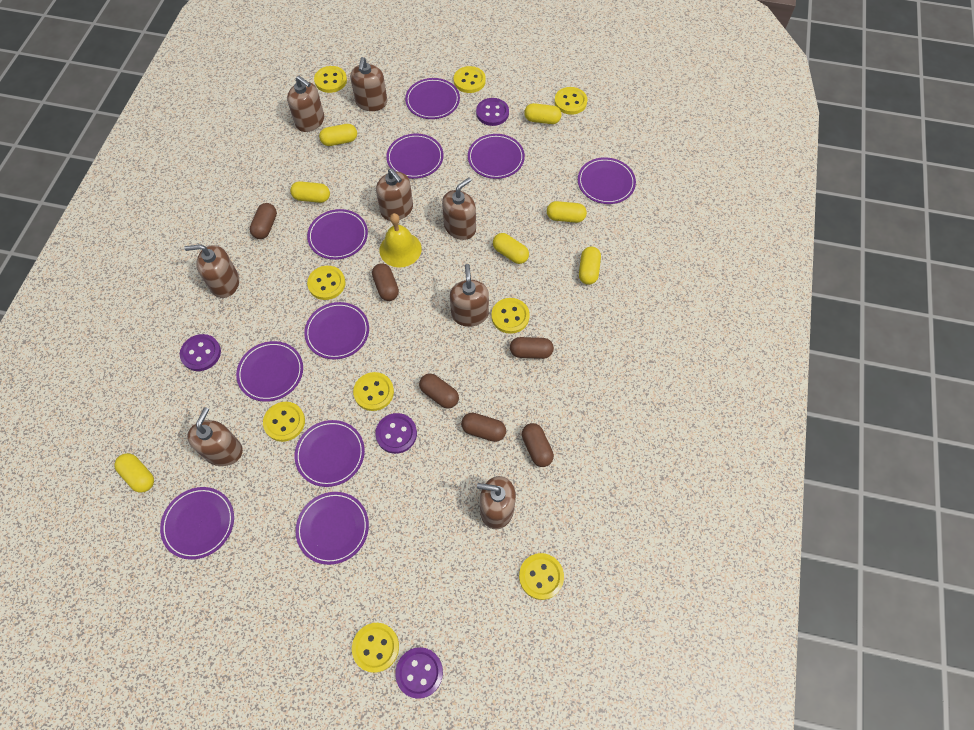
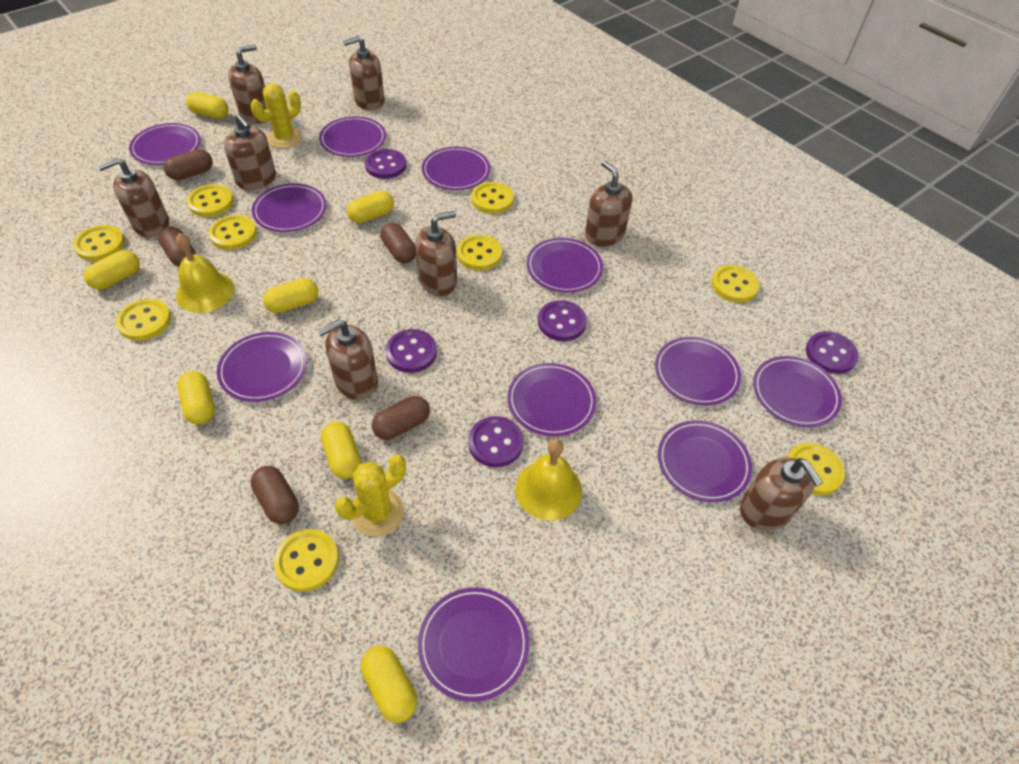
brown capsule: [250,203,277,239] [372,263,399,301] [419,373,459,408] [461,413,506,442] [510,337,554,359] [522,423,554,467] = 6 -> [158,227,196,267] [164,149,213,180] [251,466,299,524] [372,396,430,440] [380,223,416,264] = 5
purple button: [180,334,221,371] [375,413,417,454] [395,647,443,699] [476,98,509,126] = 4 -> [365,149,406,179] [386,329,437,373] [468,416,524,467] [538,300,587,341] [806,331,859,374] = 5
purple plate: [160,487,234,560] [236,341,303,402] [295,420,365,487] [296,492,369,565] [304,302,369,359] [307,209,368,260] [386,134,443,179] [405,78,460,119] [468,134,525,179] [578,157,636,204] = 10 -> [129,123,201,165] [217,332,307,402] [252,183,327,232] [319,116,386,157] [418,587,530,702] [422,147,490,190] [507,363,596,436] [527,238,603,293] [655,337,741,405] [658,420,752,502] [753,356,842,427] = 11
yellow bell: [379,213,422,268] = 1 -> [176,233,234,313] [515,439,582,521] = 2
yellow cactus: none = 0 -> [251,83,302,148] [335,455,406,536] = 2

